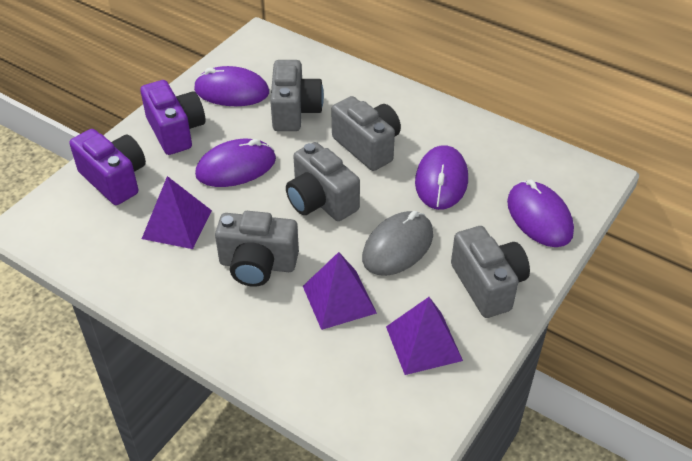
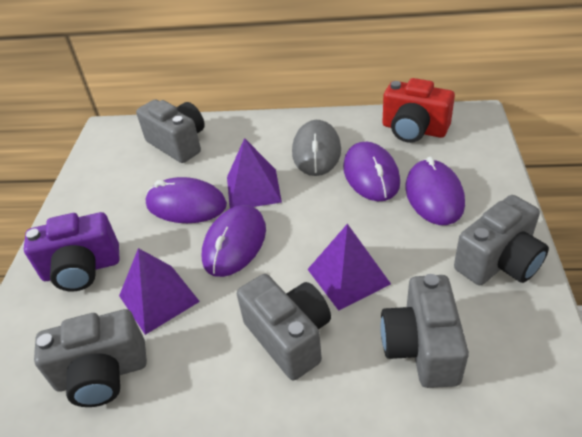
purple camera: [69,129,146,205] [140,80,205,155] = 2 -> [24,212,119,291] = 1
red camera: none = 0 -> [382,78,455,143] = 1

